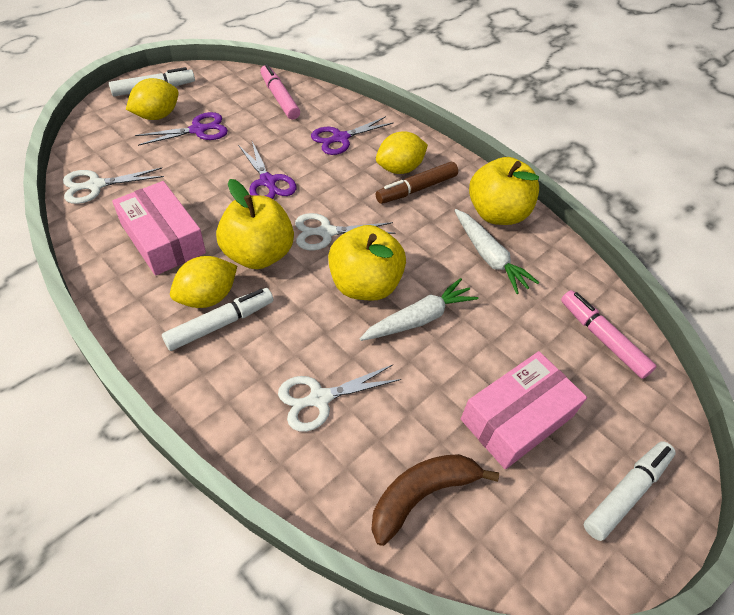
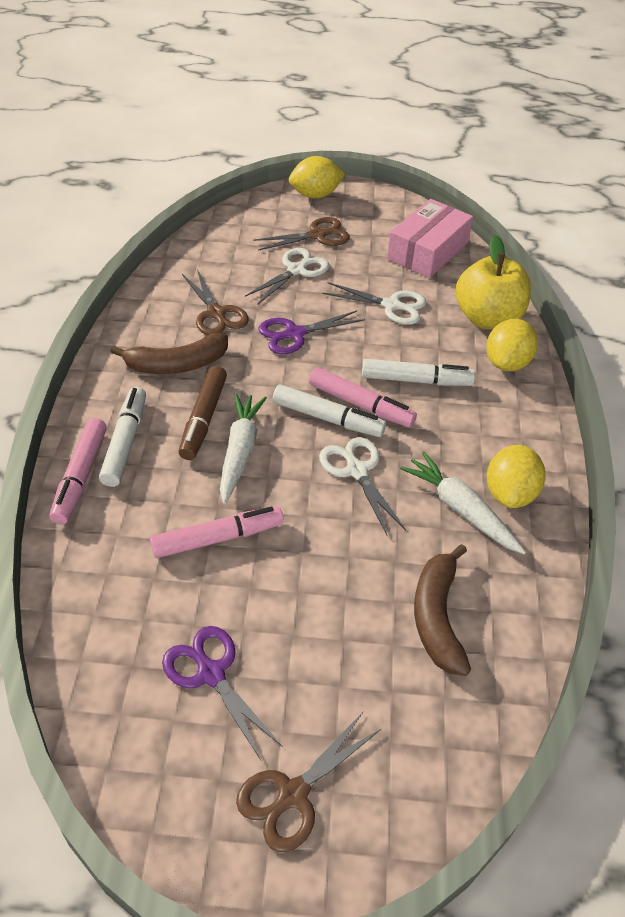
brown banana: [371,454,499,546] = 1 -> [110,333,228,374] [414,544,471,676] = 2
brown scissors: none = 0 -> [182,269,249,335] [236,712,381,852] [253,217,350,251] = 3
pink box: [112,181,206,276] [461,351,587,469] = 2 -> [387,199,473,278] = 1
pink marker: [260,64,300,120] [561,290,657,379] = 2 -> [49,418,107,524] [150,506,284,558] [309,367,417,428] = 3
purple scissors: [135,112,228,146] [238,141,296,199] [311,116,394,155] = 3 -> [162,626,283,760] [259,311,365,354] = 2
yellow apple: [216,179,294,269] [328,225,406,301] [469,157,539,225] = 3 -> [456,235,531,329] = 1

